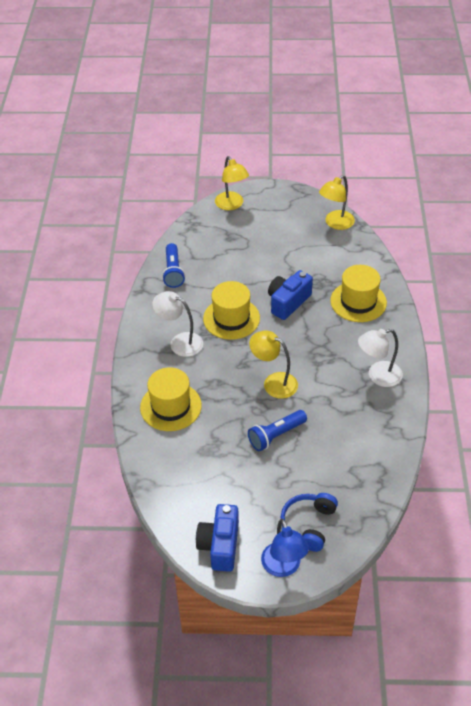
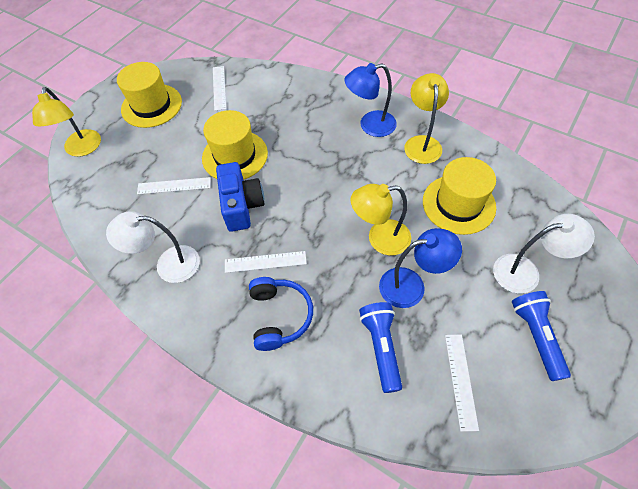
blue camera: [196,504,239,572] [268,270,313,320] = 2 -> [216,162,264,232] = 1
blue lamp: [261,519,309,577] = 1 -> [345,63,397,137] [379,228,462,308] = 2
white ruler: none = 0 -> [137,177,211,195] [213,66,226,111] [225,251,307,273] [445,334,479,432] = 4

